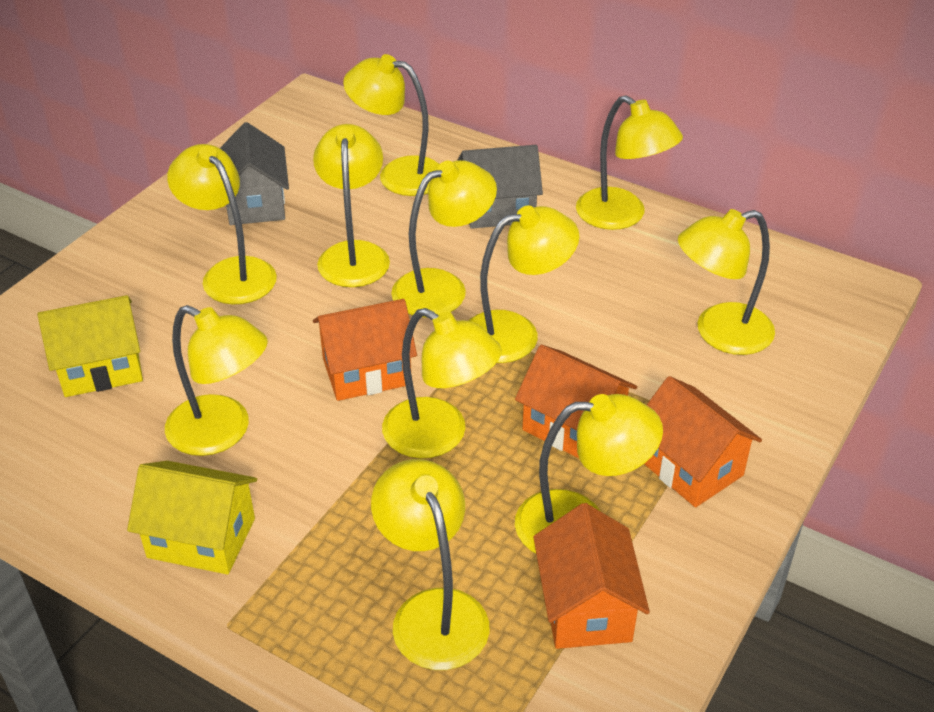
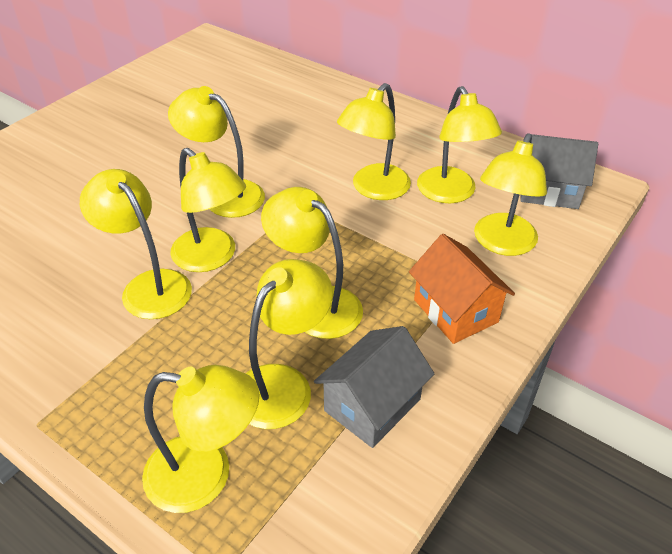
orange house: [313,299,417,401] [515,345,637,458] [533,503,650,649] [644,376,762,508] = 4 -> [409,234,515,344] = 1
yellow house: [37,295,143,397] [127,461,257,574] = 2 -> none = 0
yellow lamp: [165,305,268,456] [167,144,277,304] [313,124,390,287] [343,54,439,196] [371,459,489,670] [382,308,502,458] [391,160,497,318] [468,205,580,363] [515,394,663,554] [576,95,683,230] [678,209,775,355] = 11 -> [80,169,192,319] [142,365,260,513] [168,86,265,218] [170,148,246,272] [245,259,333,429] [261,187,363,339] [337,83,411,200] [417,86,502,203] [474,133,547,256] = 9

